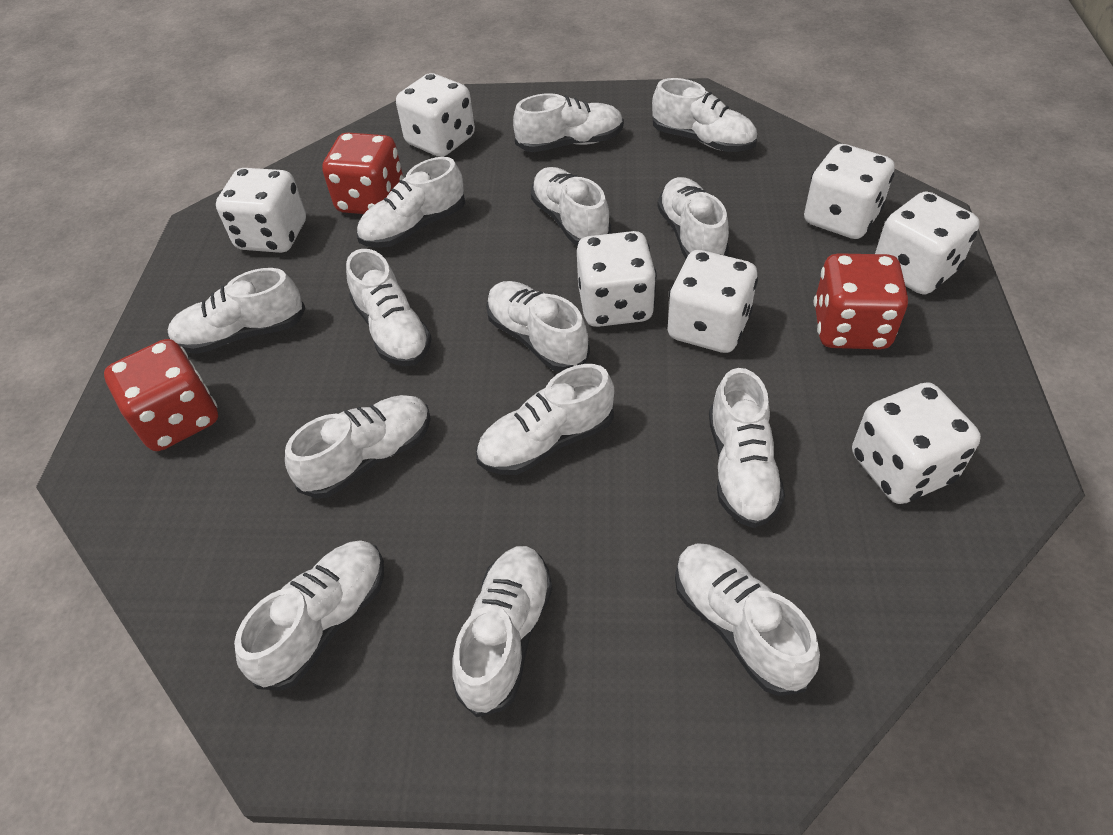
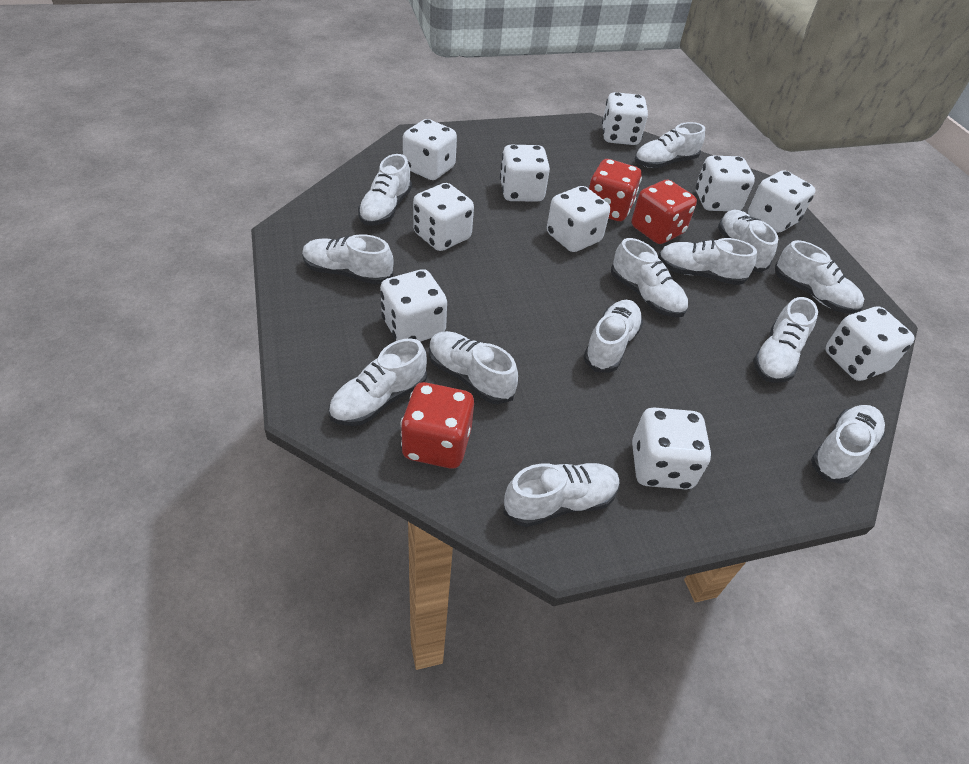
white dice: [216,168,306,253] [396,73,475,157] [577,231,657,327] [667,250,758,353] [804,144,895,239] [852,382,981,504] [875,191,980,295] = 7 -> [380,269,447,342] [403,119,457,180] [413,183,474,251] [500,145,550,202] [547,186,610,252] [602,92,648,145] [632,407,711,489] [696,156,755,211] [748,170,815,233] [825,306,915,381] = 10
white shoe: [168,268,305,354] [234,540,384,691] [285,395,431,499] [346,249,432,366] [357,157,465,248] [452,546,552,717] [476,364,614,475] [486,281,590,372] [513,93,624,152] [531,167,611,246] [652,78,757,152] [657,177,729,259] [675,543,820,696] [709,368,785,528] = 14 -> [302,234,394,284] [328,338,427,426] [358,154,412,226] [429,331,518,404] [503,463,620,527] [583,300,643,372] [611,238,688,318] [634,122,705,168] [658,238,757,285] [718,209,778,273] [753,297,818,383] [775,240,864,314] [811,405,885,484] = 13

